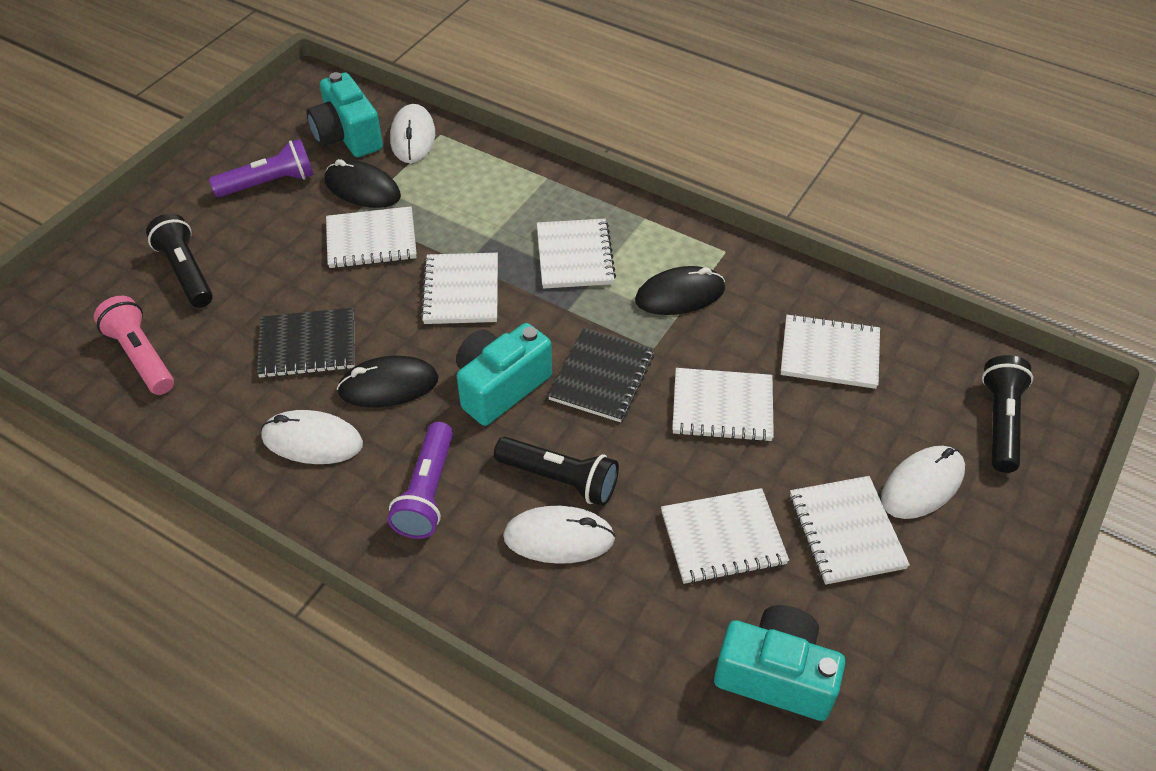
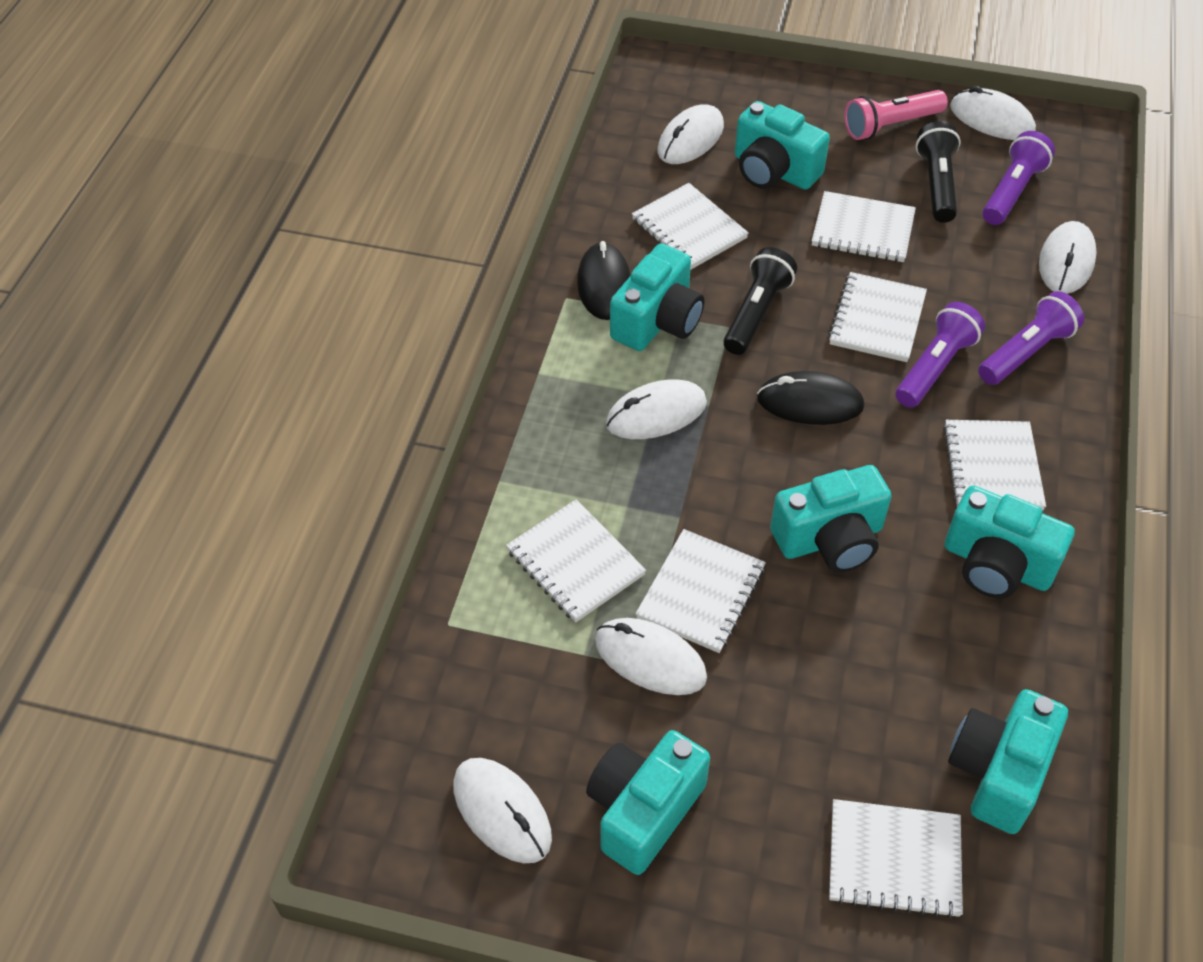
black flashlight: [146,214,213,308] [494,437,619,506] [982,355,1033,473] = 3 -> [723,247,797,355] [916,121,961,223] = 2
black mouse: [325,159,401,208] [337,356,439,407] [635,266,725,315] = 3 -> [577,241,631,320] [757,371,865,425] = 2
black notebook: [257,308,355,378] [548,328,654,422] = 2 -> none = 0
purple flashlight: [209,139,314,197] [388,422,453,539] = 2 -> [895,302,985,408] [978,291,1084,385] [983,131,1055,225] = 3
turquoise camera: [306,72,383,157] [456,323,552,426] [714,605,846,721] = 3 -> [586,730,710,875] [610,244,705,351] [735,101,830,190] [770,465,892,572] [945,486,1075,598] [948,689,1068,834] = 6
white mouse: [261,410,363,464] [390,104,435,163] [503,506,616,564] [881,446,965,519] = 4 -> [453,758,552,863] [595,618,707,695] [606,380,707,439] [658,104,724,164] [950,86,1036,140] [1039,221,1097,294] = 6

